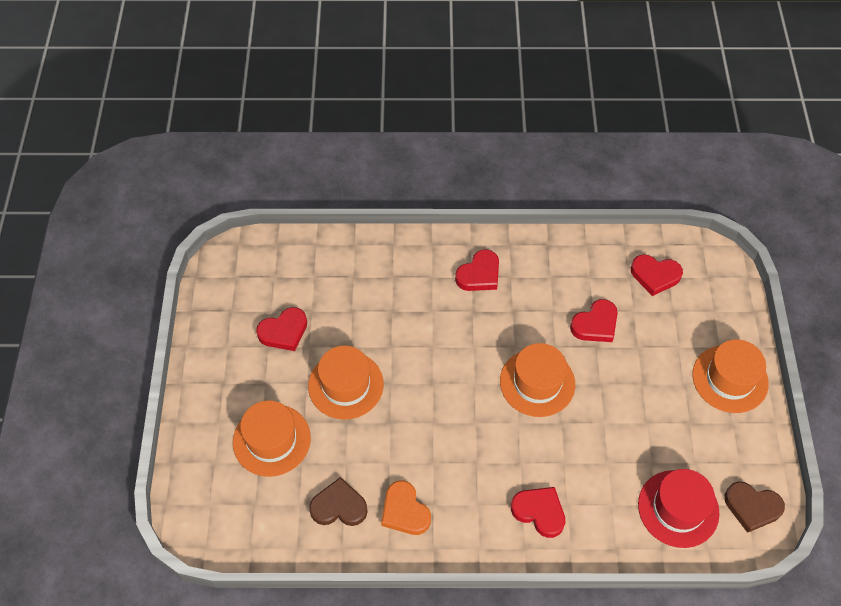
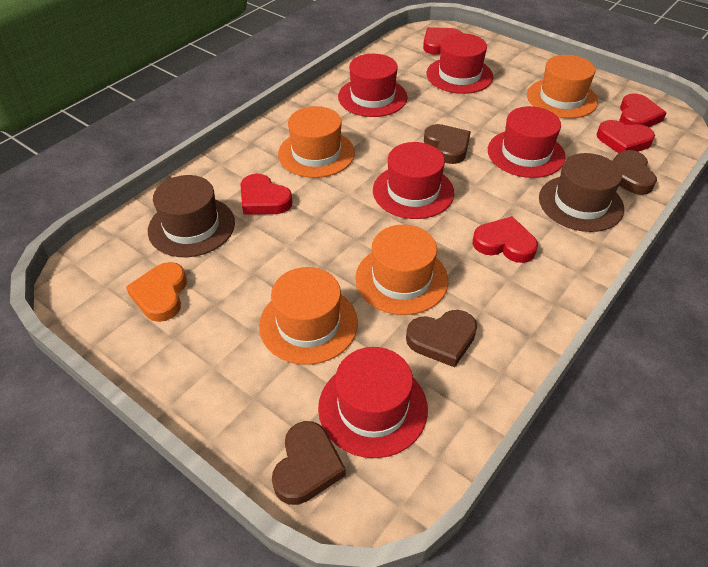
brown hat: none = 0 -> [148,175,235,257] [539,153,624,232] = 2
brown heart: [309,477,368,526] [724,481,785,533] = 2 -> [272,421,346,505] [406,310,477,368] [424,124,471,164] [612,150,657,195] = 4
red hat: [638,469,720,548] = 1 -> [318,347,428,458] [338,54,408,117] [373,142,454,219] [426,33,493,94] [488,106,566,178] = 5

